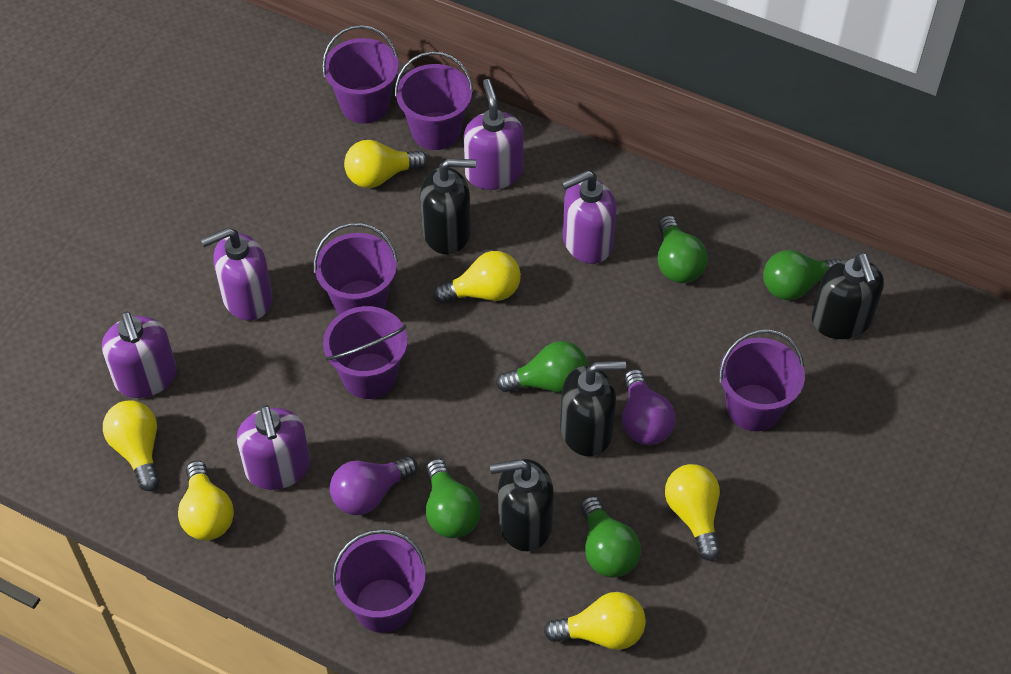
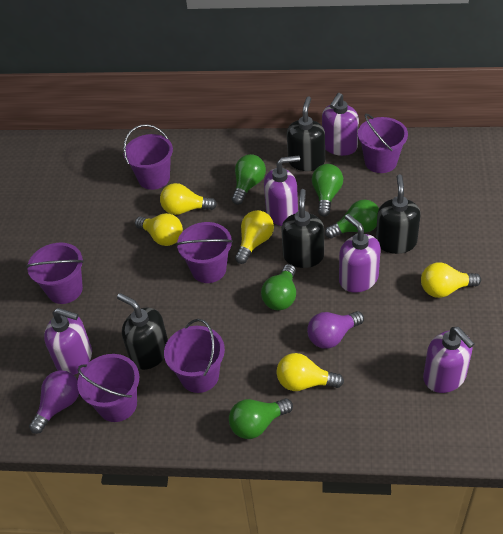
yellow light bulb: [103,400,159,491] [178,460,234,540] [344,140,427,188] [433,251,521,303] [544,592,646,650] [665,464,720,561] = 6 -> [135,213,183,246] [160,183,217,215] [235,210,274,264] [276,353,344,391] [421,262,481,298] = 5

